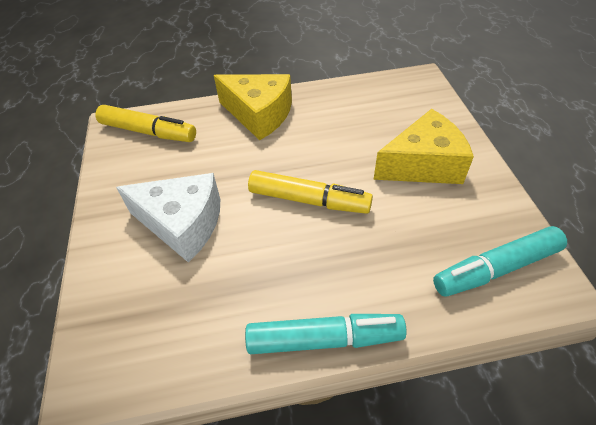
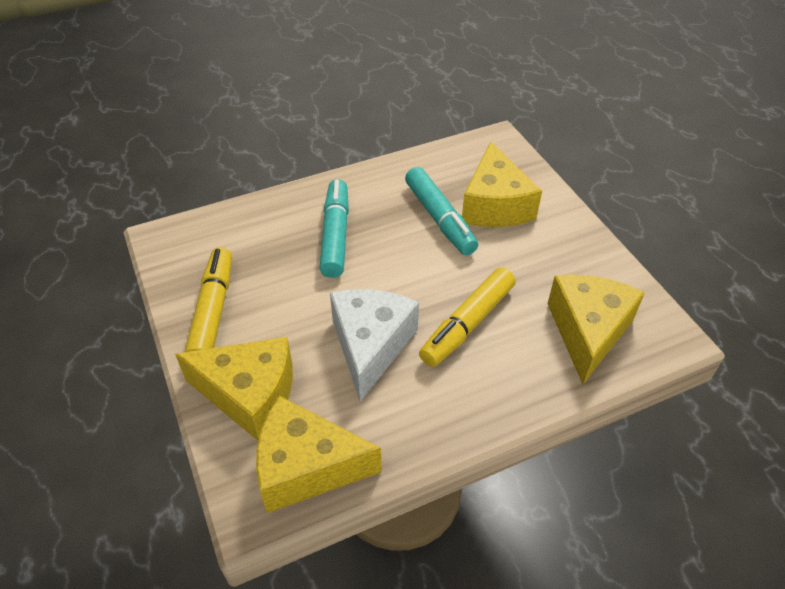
yellow cheese: [214,74,292,140] [373,109,474,184] = 2 -> [175,337,293,441] [256,396,382,513] [462,141,542,227] [547,274,645,384] = 4

